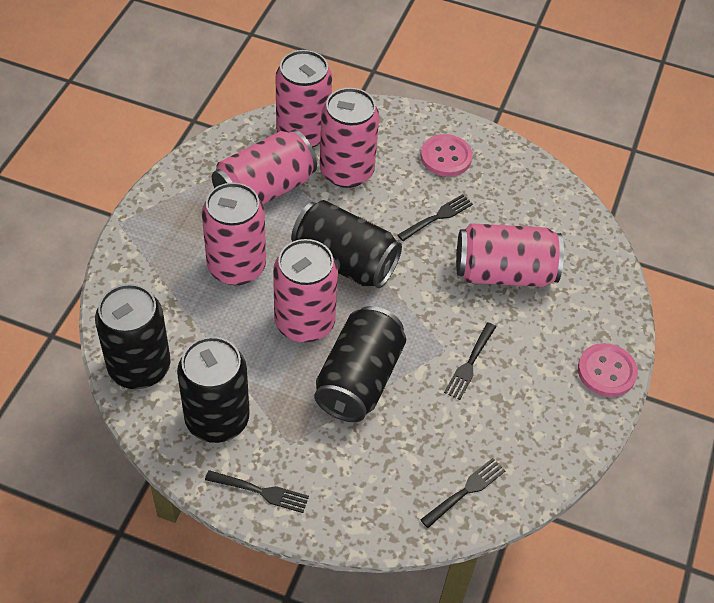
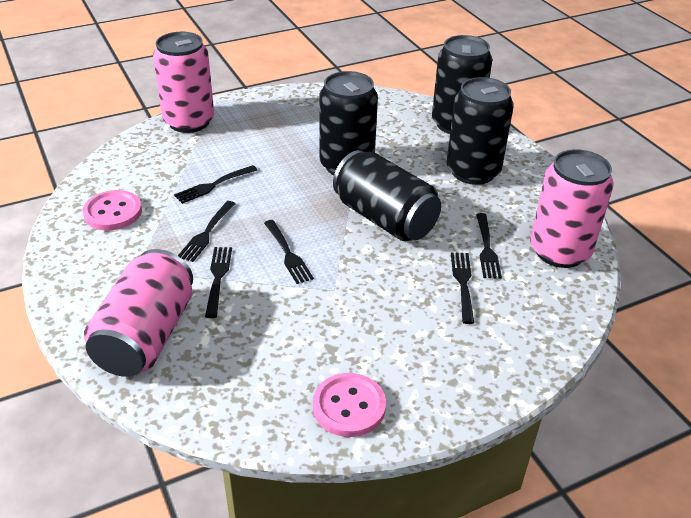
black fork: [205,470,309,513] [398,194,473,241] [421,458,506,528] [444,322,496,400] = 4 -> [174,165,257,204] [178,201,235,262] [205,247,232,318] [264,220,314,284] [451,252,474,324] [476,213,502,279] = 6
pink can: [202,183,266,285] [212,130,317,204] [273,239,338,342] [276,50,332,148] [320,88,379,188] [456,223,564,287] = 6 -> [84,249,193,377] [153,32,214,133] [530,149,614,268] = 3

